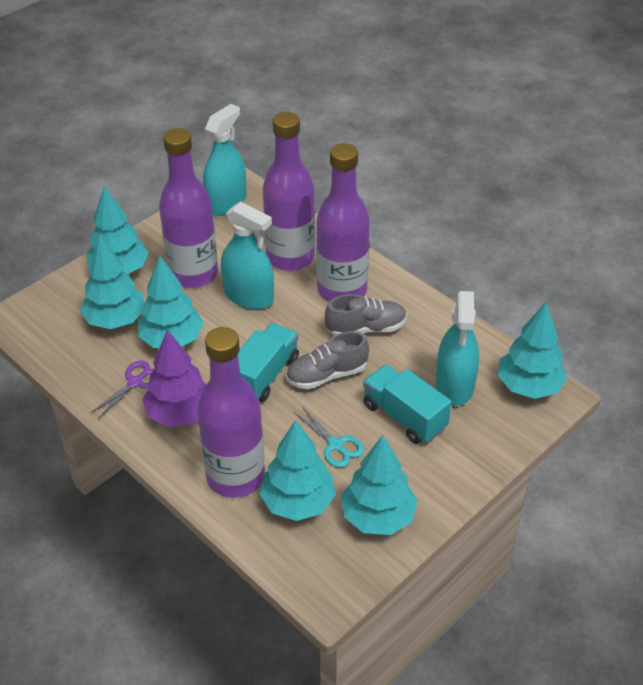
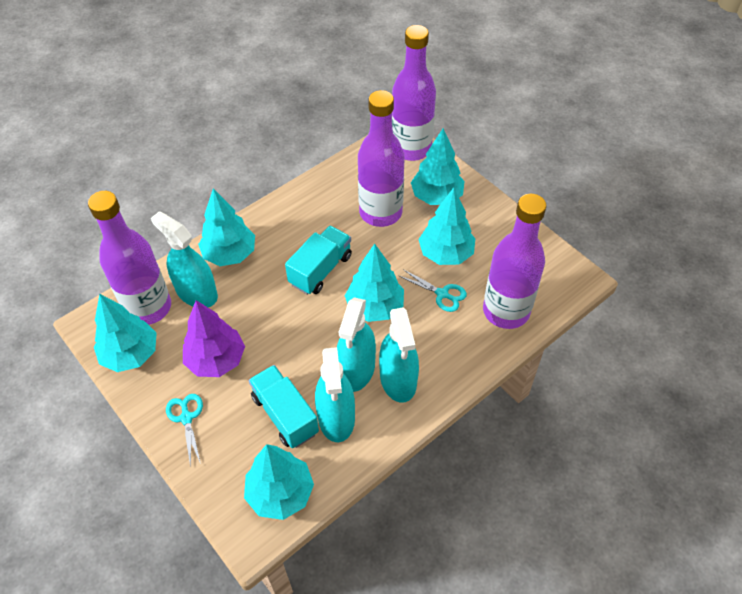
grey shoe: [286,331,369,389] [325,294,407,336] = 2 -> none = 0
purple scissors: [90,361,154,419] = 1 -> none = 0
turquoise scissors: [294,406,364,468] = 1 -> [166,394,203,467] [399,269,467,312] = 2
turquoise spray bottle: [203,104,246,216] [221,202,274,309] [436,291,479,406] = 3 -> [151,211,218,307] [315,347,355,442] [337,297,376,392] [379,307,419,403] = 4

